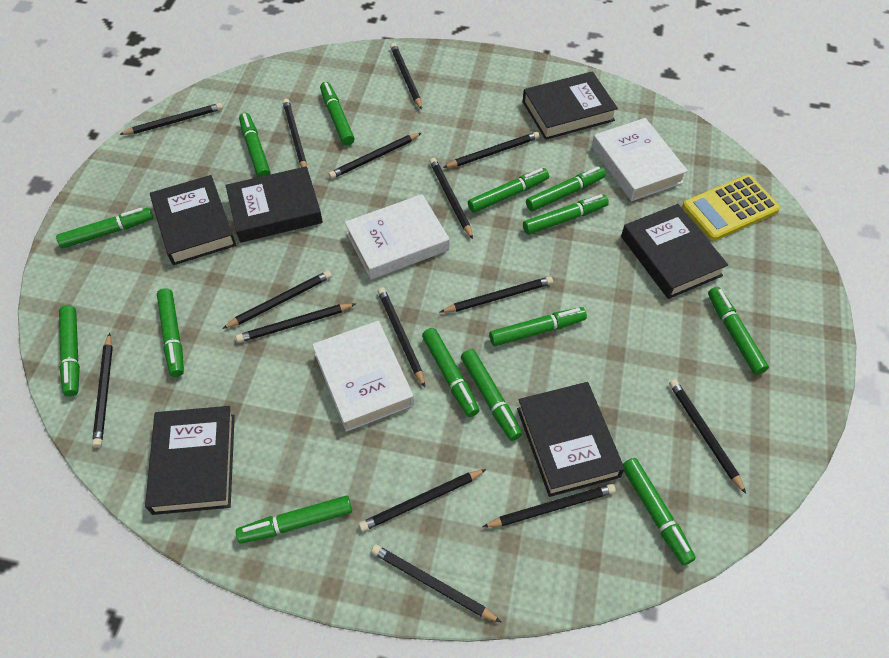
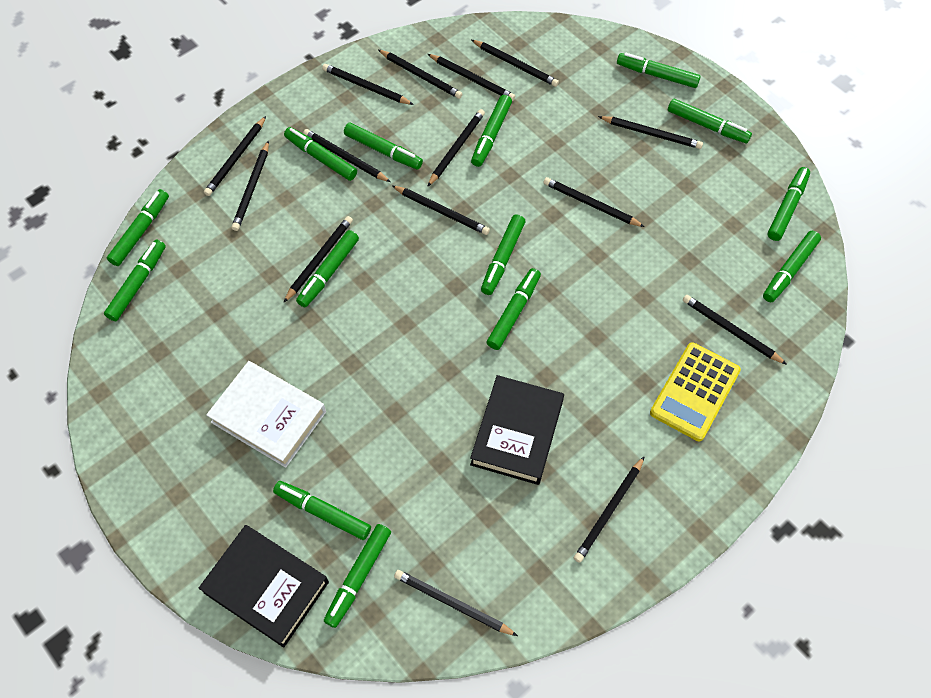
black book: [145,406,235,515] [150,175,236,265] [225,166,323,243] [517,382,625,497] [523,71,618,140] [621,204,728,299] = 6 -> [198,525,329,648] [470,375,564,485] = 2
white book: [312,321,414,432] [345,194,449,280] [592,118,688,201] = 3 -> [206,361,326,468] = 1

